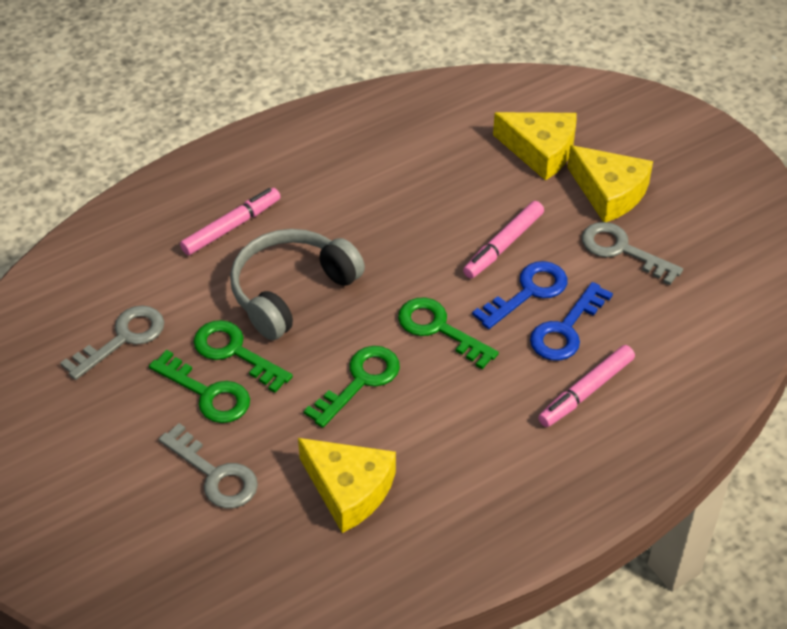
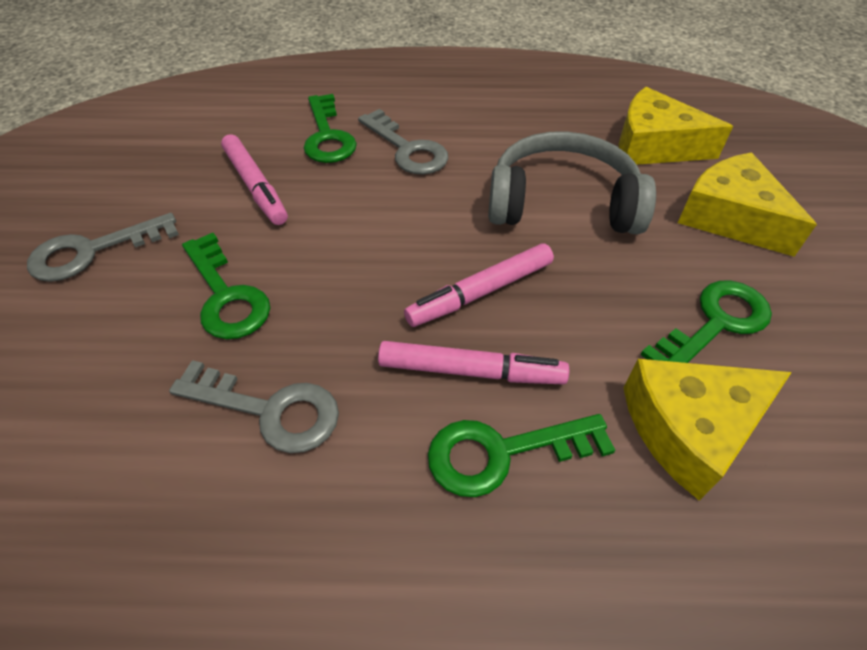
blue key: [472,261,567,329] [530,282,613,361] = 2 -> none = 0

